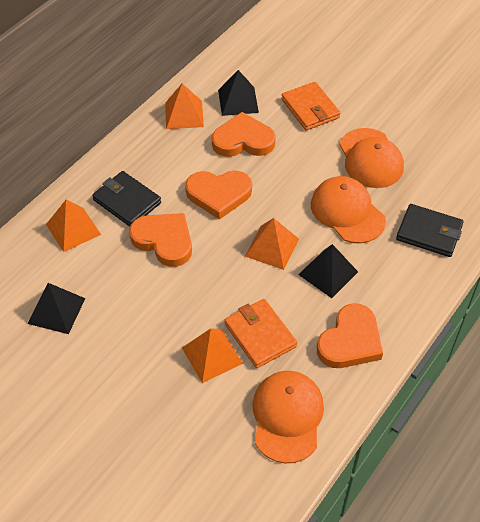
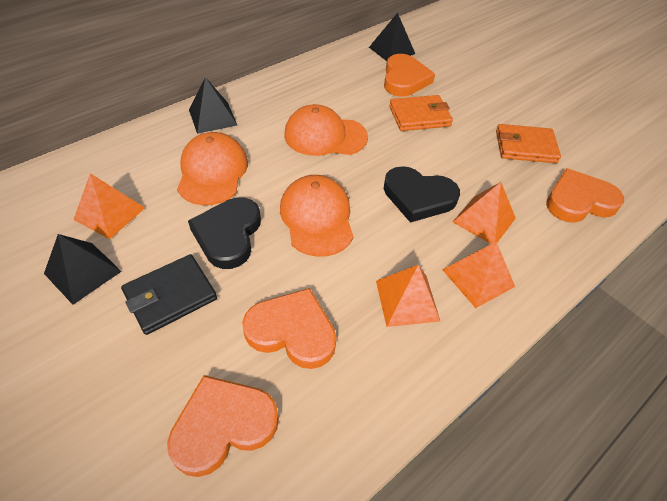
black heart: none = 0 -> [188,198,261,269] [384,166,460,223] = 2
black wallet: [92,171,161,227] [396,204,464,257] = 2 -> [121,254,217,335] = 1

